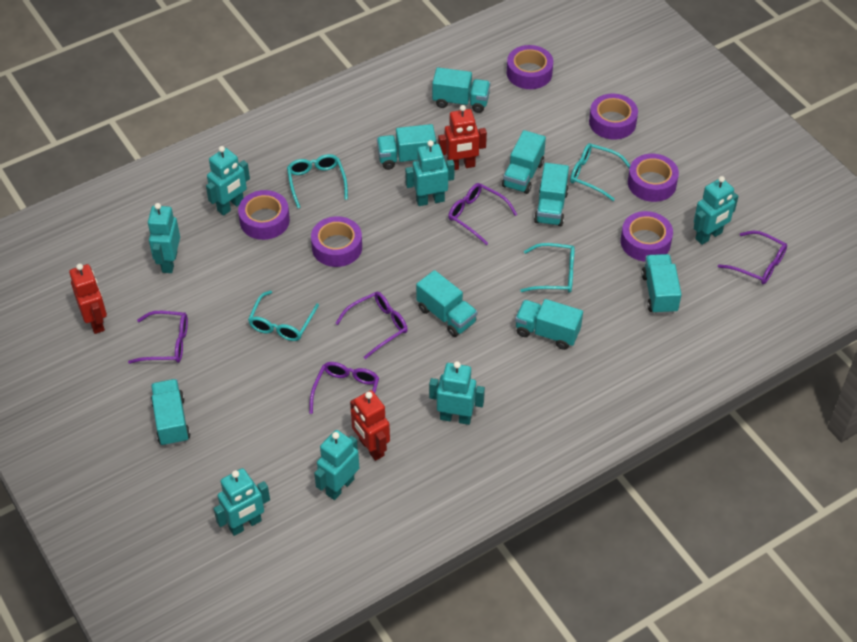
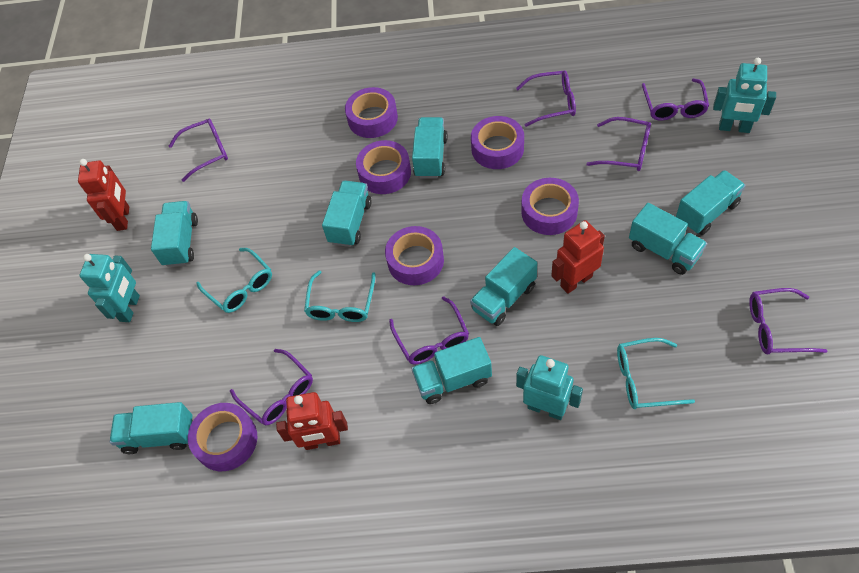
purple glasses: [128,311,188,364] [309,362,379,414] [335,292,408,359] [448,183,517,245] [718,230,787,284] = 5 -> [169,118,228,182] [230,349,313,425] [389,296,469,364] [516,70,576,127] [586,117,651,171] [642,79,709,121] [749,288,827,354] = 7
turquoise glasses: [248,291,319,341] [287,154,348,208] [520,243,575,293] [570,143,630,201] = 4 -> [196,248,272,313] [304,271,375,322] [617,338,695,409] = 3
turquoise robot: [148,203,180,273] [206,146,250,216] [214,468,270,536] [314,430,359,500] [405,140,455,206] [429,361,485,425] [693,176,739,245] = 7 -> [79,254,140,322] [516,355,583,420] [713,58,776,133] = 3

